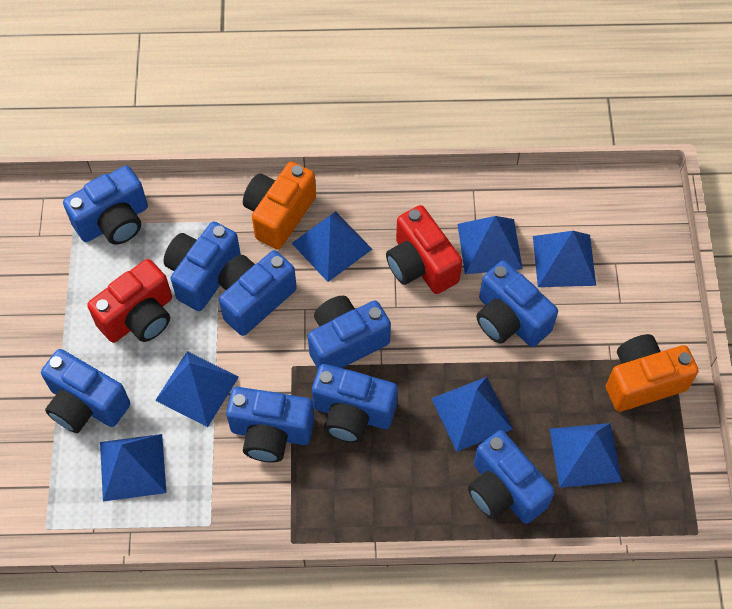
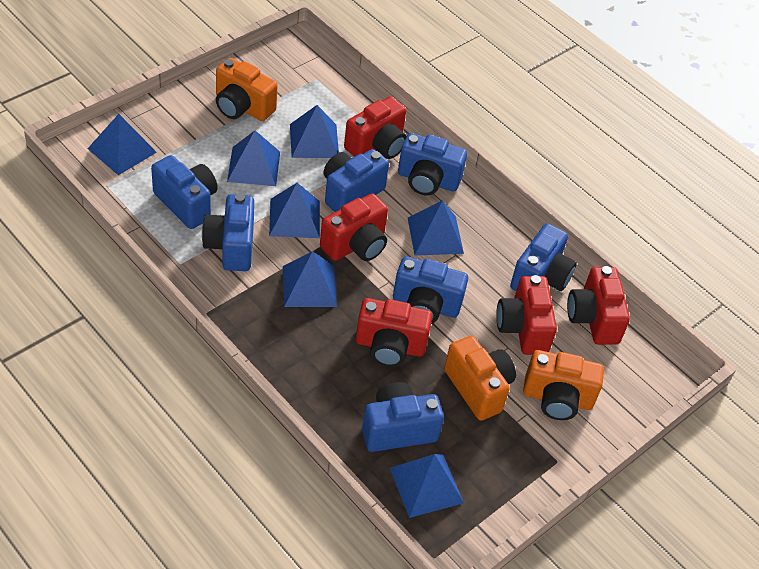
blue camera: [41,349,130,433] [63,166,148,245] [164,222,241,311] [218,250,297,336] [226,387,314,462] [308,296,391,369] [312,364,398,443] [468,430,555,524] [476,260,558,347] = 9 -> [151,155,218,229] [202,193,254,271] [324,149,389,212] [362,382,444,452] [393,256,468,324] [398,133,467,195] [510,223,577,291] = 7
orange camera: [243,162,316,250] [606,334,699,412] = 2 -> [216,58,278,121] [444,336,516,420] [523,350,604,420] = 3
red camera: [87,259,172,343] [386,205,462,294] = 2 -> [320,193,388,261] [344,97,407,159] [356,298,432,367] [496,275,557,355] [567,266,630,345] = 5

